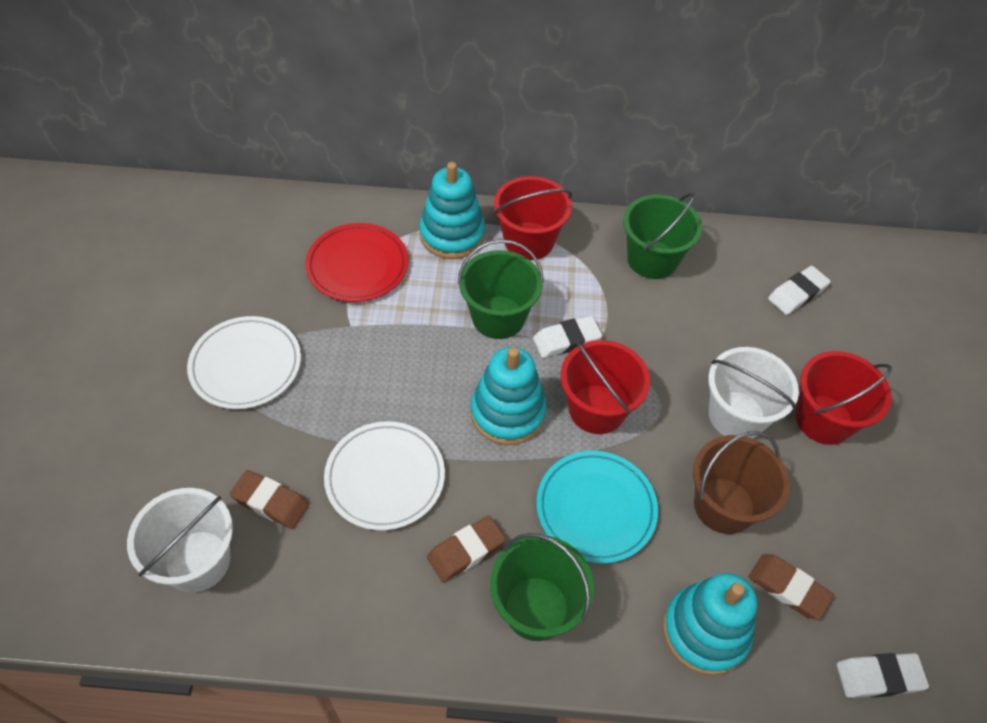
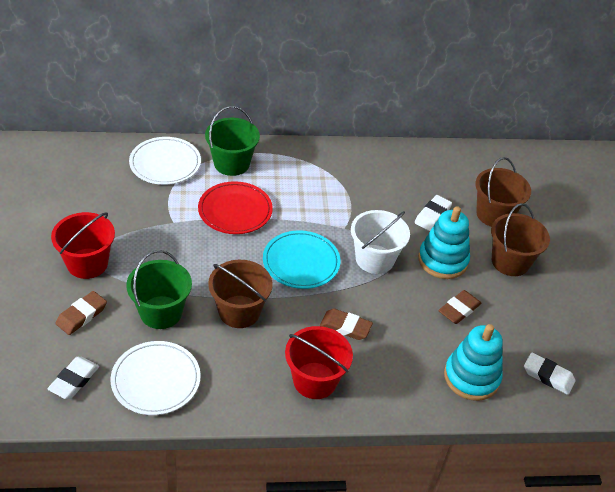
brown bucket: [693,431,790,534] = 1 -> [208,260,273,328] [475,157,531,227] [491,203,550,276] = 3
green bucket: [458,239,544,339] [490,533,594,641] [623,193,702,279] = 3 -> [126,250,192,329] [205,106,260,176] = 2
red bucket: [494,176,572,260] [560,340,650,434] [796,351,892,445] = 3 -> [51,212,115,279] [285,326,353,399] = 2
turquoise stacking toy: [419,162,485,259] [470,347,547,445] [663,573,757,676] = 3 -> [418,206,470,279] [444,324,503,401] = 2
white bucket: [127,488,233,592] [708,347,799,439] = 2 -> [351,210,410,274] = 1

